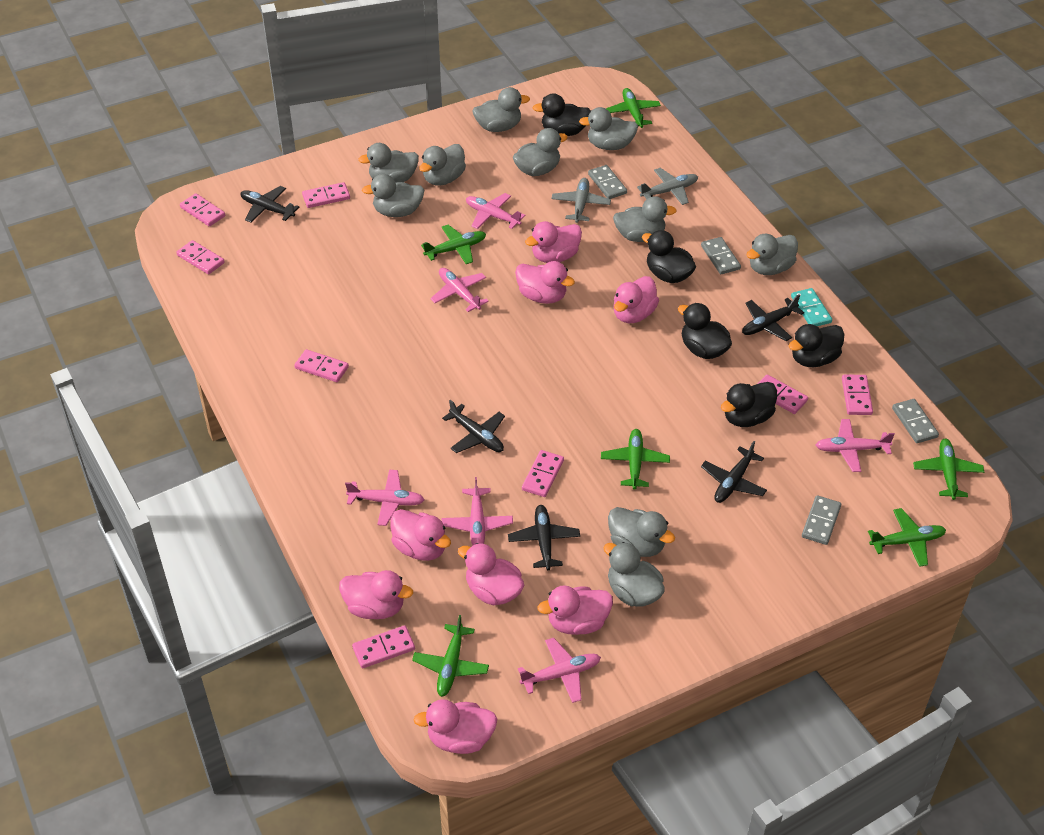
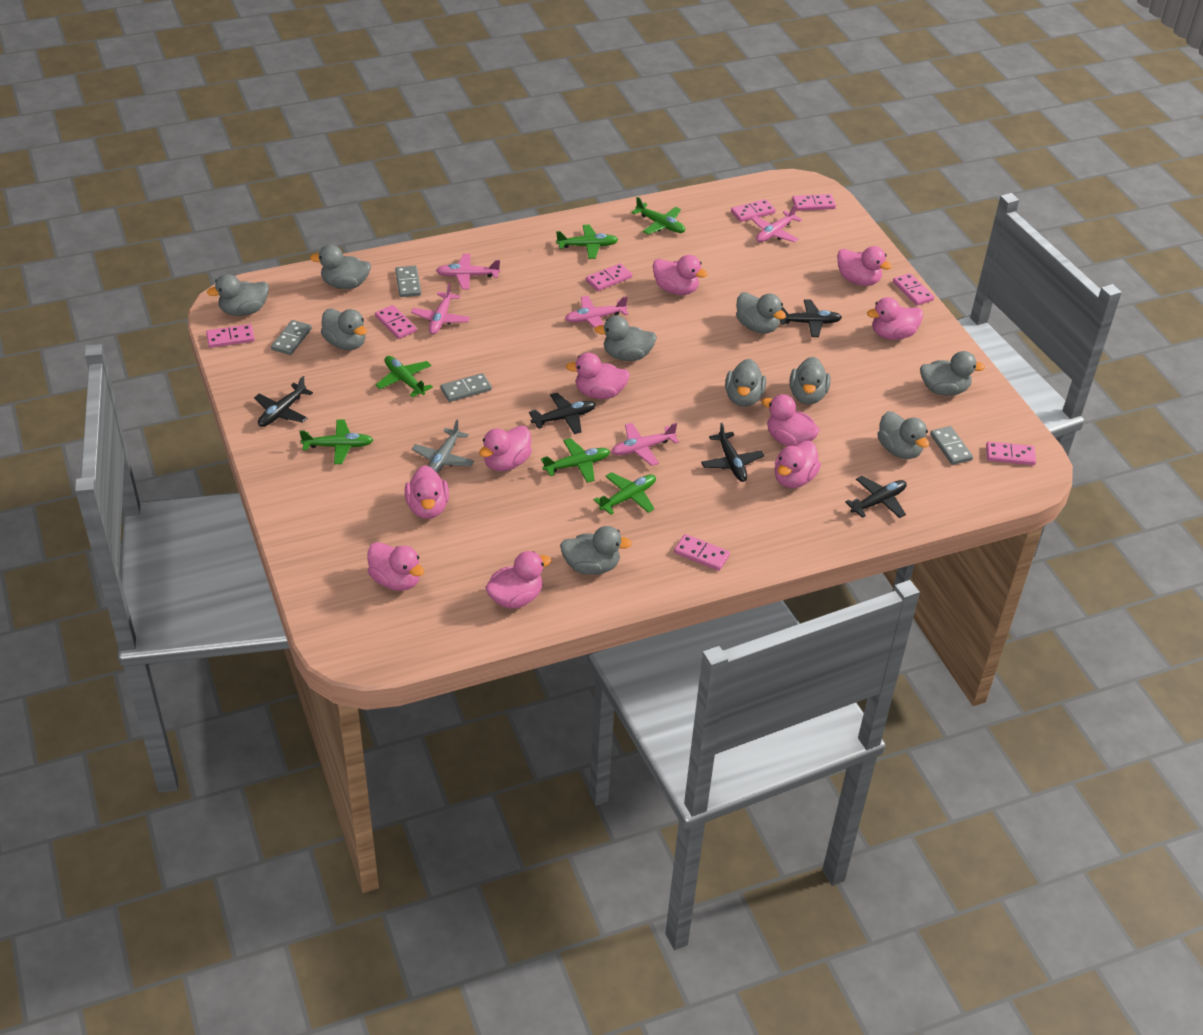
black duck: [533,94,591,136] [642,230,696,283] [678,303,732,359] [721,382,777,427] [789,324,844,367] = 5 -> none = 0
grey plane: [551,178,611,223] [637,168,698,205] = 2 -> [412,420,474,474] = 1
pink duck: [339,570,413,619] [391,509,451,561] [414,699,497,754] [458,543,524,605] [515,261,575,304] [525,221,582,263] [537,585,613,635] [613,276,659,323] = 8 -> [367,542,424,591] [405,465,449,519] [479,426,532,471] [485,551,551,609] [566,353,630,399] [653,255,708,295] [762,394,820,446] [775,441,821,488] [837,246,892,286] [867,297,923,340] = 10
pink plane: [345,470,424,526] [430,268,489,312] [442,477,513,546] [466,193,525,229] [518,638,601,703] [816,419,895,472] = 6 -> [411,283,470,334] [436,254,500,290] [565,296,629,328] [611,423,679,466] [751,204,802,242] = 5
turquoise domino: [791,288,832,326] = 1 -> none = 0

